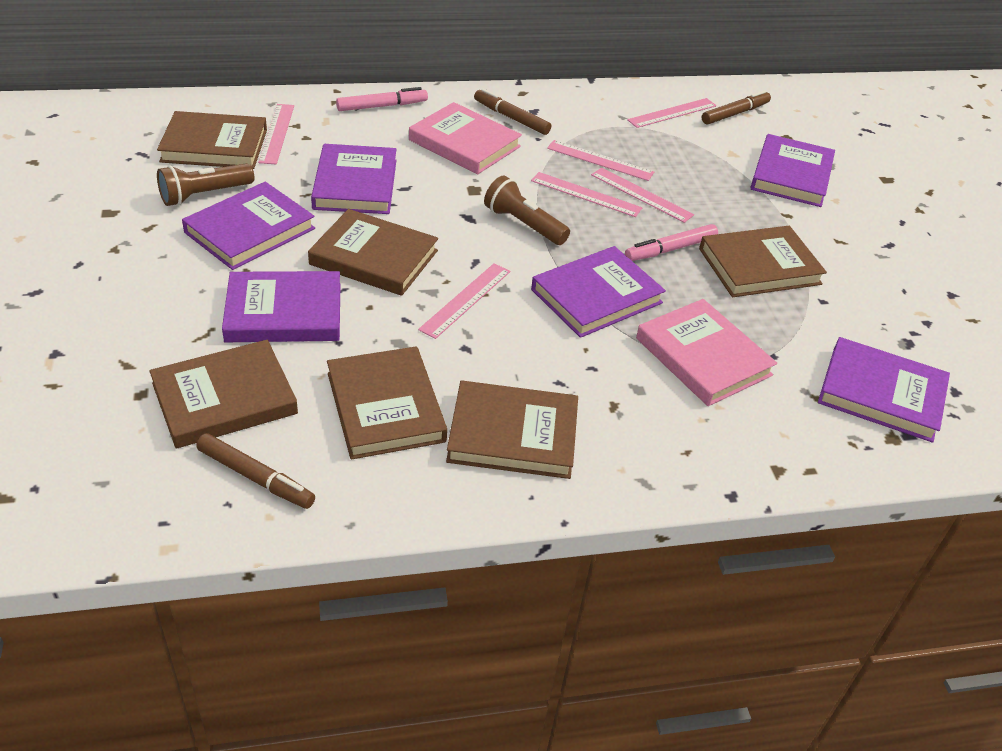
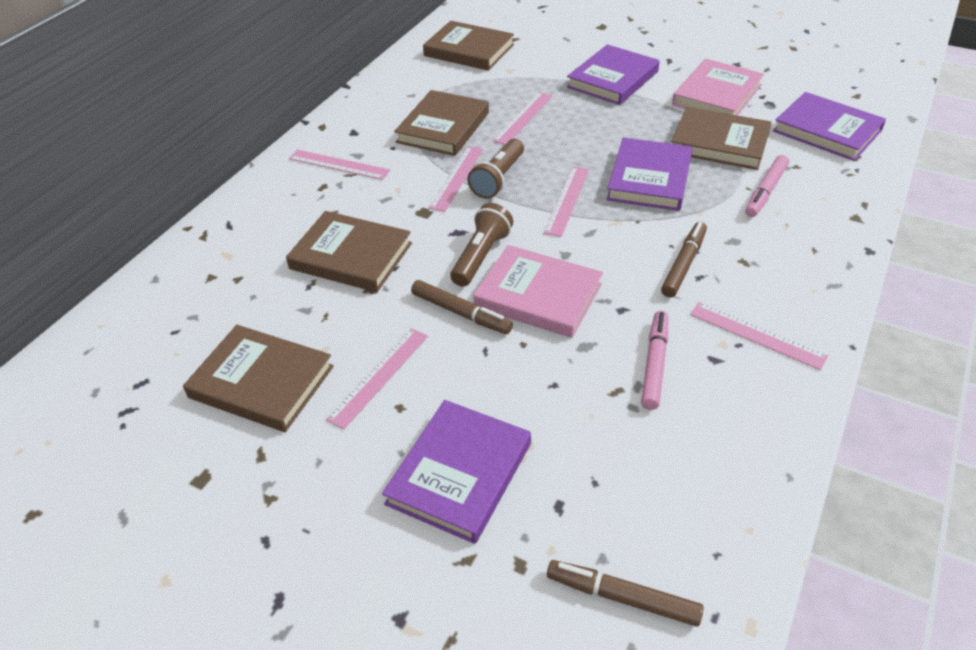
brown book: [149,340,298,449] [157,111,267,169] [308,209,438,296] [327,346,447,460] [446,380,578,479] [699,226,827,297] = 6 -> [183,325,334,432] [286,211,412,292] [394,90,489,156] [423,21,514,71] [671,107,772,170] = 5
purple book: [182,182,315,270] [222,271,341,342] [311,144,396,214] [531,246,666,338] [750,134,835,207] [818,337,950,443] = 6 -> [382,400,531,544] [567,44,660,105] [606,138,692,211] [773,92,886,161] = 4

